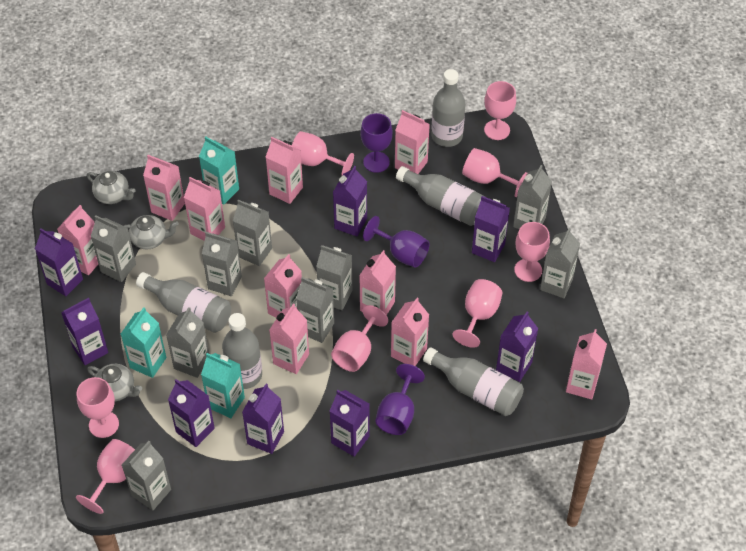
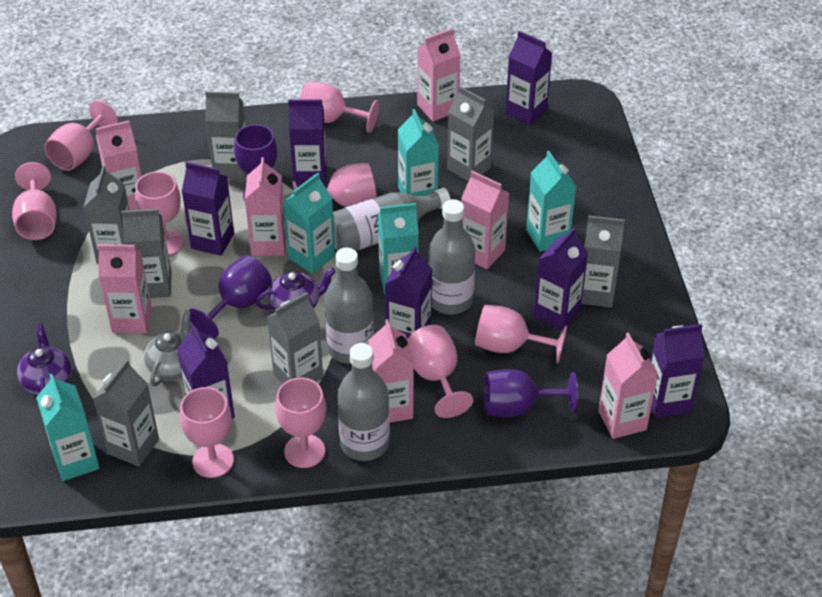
grey bottle: [136,272,231,333] [222,313,262,389] [396,166,485,226] [423,347,524,416] [432,69,465,147] = 5 -> [324,248,374,364] [333,188,451,251] [337,343,390,461] [428,199,476,315] = 4
grey carton: [91,216,136,282] [122,441,171,510] [166,307,209,378] [202,232,242,296] [233,200,272,266] [296,277,334,343] [316,245,352,310] [513,165,552,229] [540,228,580,298] = 9 -> [84,166,129,264] [93,359,159,467] [121,209,172,298] [205,91,246,179] [267,292,323,383] [447,86,495,181] [581,215,625,308] = 7
grey teapot: [87,171,135,204] [87,364,142,401] [124,215,179,249] = 3 -> [144,310,191,386] = 1
pink carton: [57,205,98,275] [143,155,185,221] [184,177,225,241] [264,254,302,318] [266,137,303,204] [269,304,309,374] [359,250,396,316] [391,298,429,366] [395,110,430,174] [566,329,607,400] = 10 -> [96,121,142,210] [98,244,152,333] [245,157,286,256] [368,319,414,423] [417,28,461,122] [461,171,509,269] [598,332,658,439] = 7
pink goblet: [76,439,135,514] [77,377,119,438] [292,131,354,175] [331,305,388,372] [453,279,502,348] [462,148,527,197] [484,81,516,140] [514,222,550,282] = 8 -> [12,162,57,240] [44,100,118,171] [135,172,184,255] [180,387,234,478] [276,377,326,468] [292,163,377,207] [300,81,379,133] [407,325,473,418] [475,305,567,363] = 9
purple carton: [35,229,83,296] [61,298,108,365] [168,379,215,447] [242,384,284,454] [330,390,370,457] [333,166,367,236] [472,196,510,262] [496,311,538,382] = 8 -> [177,324,235,419] [182,162,234,256] [288,99,327,186] [385,246,432,339] [505,31,552,125] [533,227,588,331] [651,324,704,418] = 7
purple teapot: none = 0 -> [17,324,72,395] [255,268,336,310] = 2
turquoise carton: [121,307,166,378] [199,137,239,205] [201,353,245,418] = 3 -> [36,373,100,481] [283,173,335,274] [378,203,419,295] [398,109,439,196] [526,151,577,252] = 5

